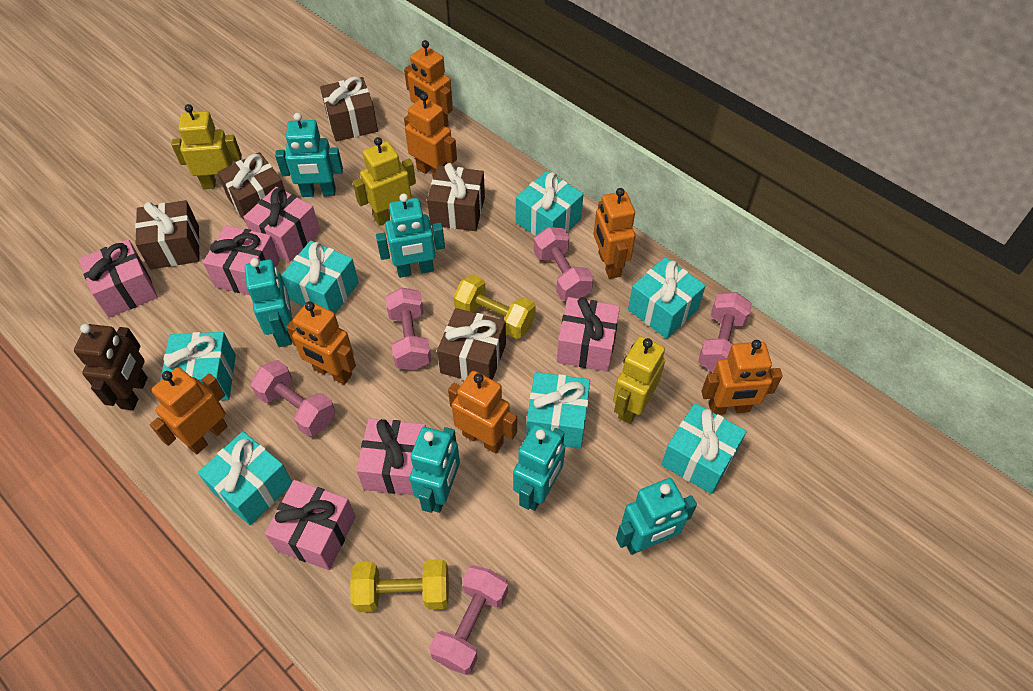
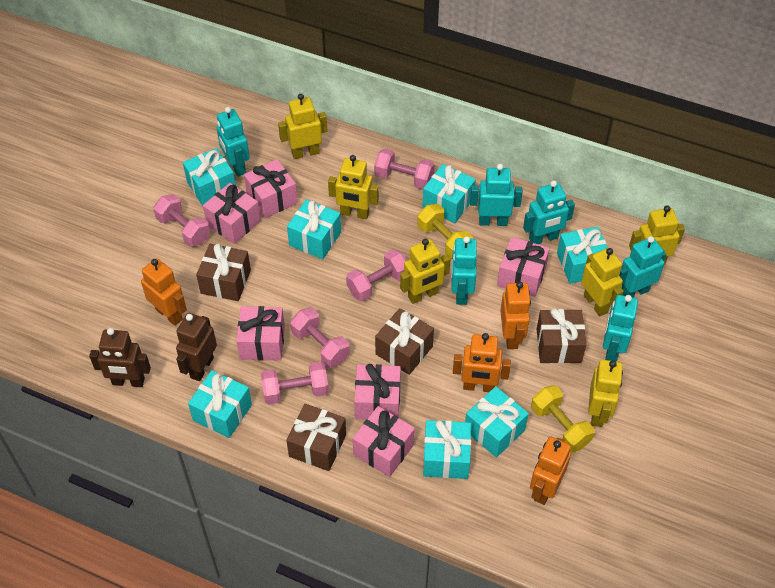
brown gift: [135,200,200,269] [217,152,285,221] [320,77,378,141] [427,163,485,231] [437,308,506,380] = 5 -> [196,243,251,301] [286,404,346,471] [375,308,434,375] [537,308,587,363] = 4
brown robot: [74,324,148,410] = 1 -> [89,328,151,387] [176,313,217,381] = 2
orange robot: [150,367,228,454] [286,301,356,385] [404,40,453,127] [404,93,457,178] [448,371,517,453] [594,188,636,279] [701,340,783,415] = 7 -> [141,258,187,326] [453,333,511,392] [500,281,531,349] [530,437,571,505] = 4
yellow robot: [171,104,242,189] [353,137,416,226] [613,336,665,424] = 3 -> [278,94,327,159] [328,155,379,219] [400,239,450,304] [581,248,624,316] [588,360,623,427] [629,205,685,265] = 6

